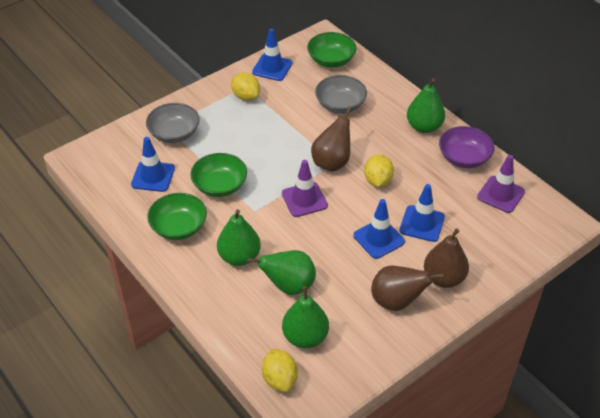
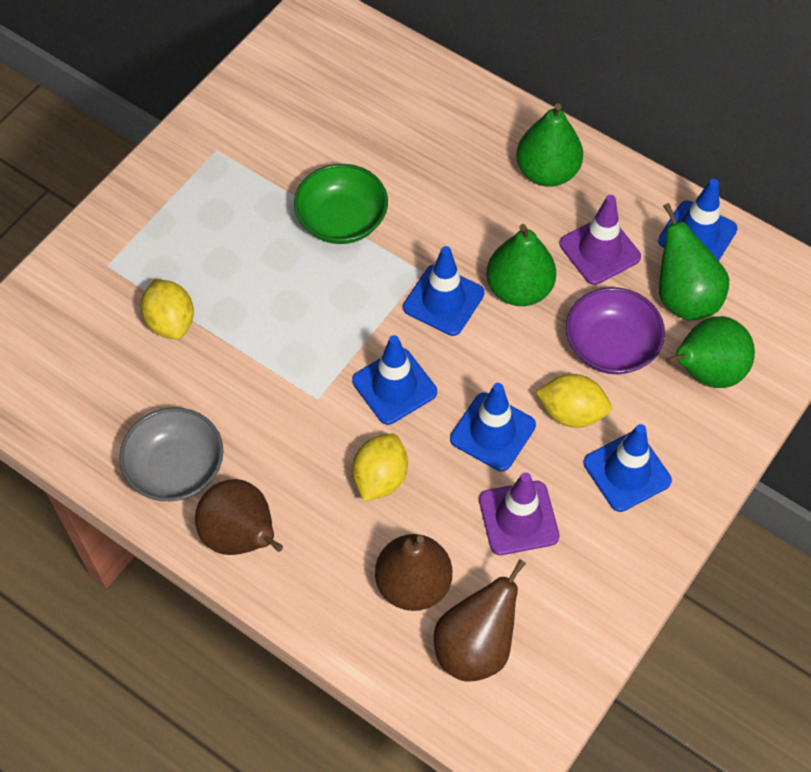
blue traffic cone: [131,137,175,192] [252,28,292,81] [353,199,405,259] [400,184,445,242] = 4 -> [352,335,437,425] [403,246,485,336] [450,383,536,471] [583,424,672,512] [658,179,738,261] = 5
green bowl: [147,193,207,240] [191,153,247,197] [307,32,356,67] = 3 -> [294,164,388,244] = 1
grey bowl: [146,103,200,143] [315,75,367,114] = 2 -> [119,407,223,501] = 1

